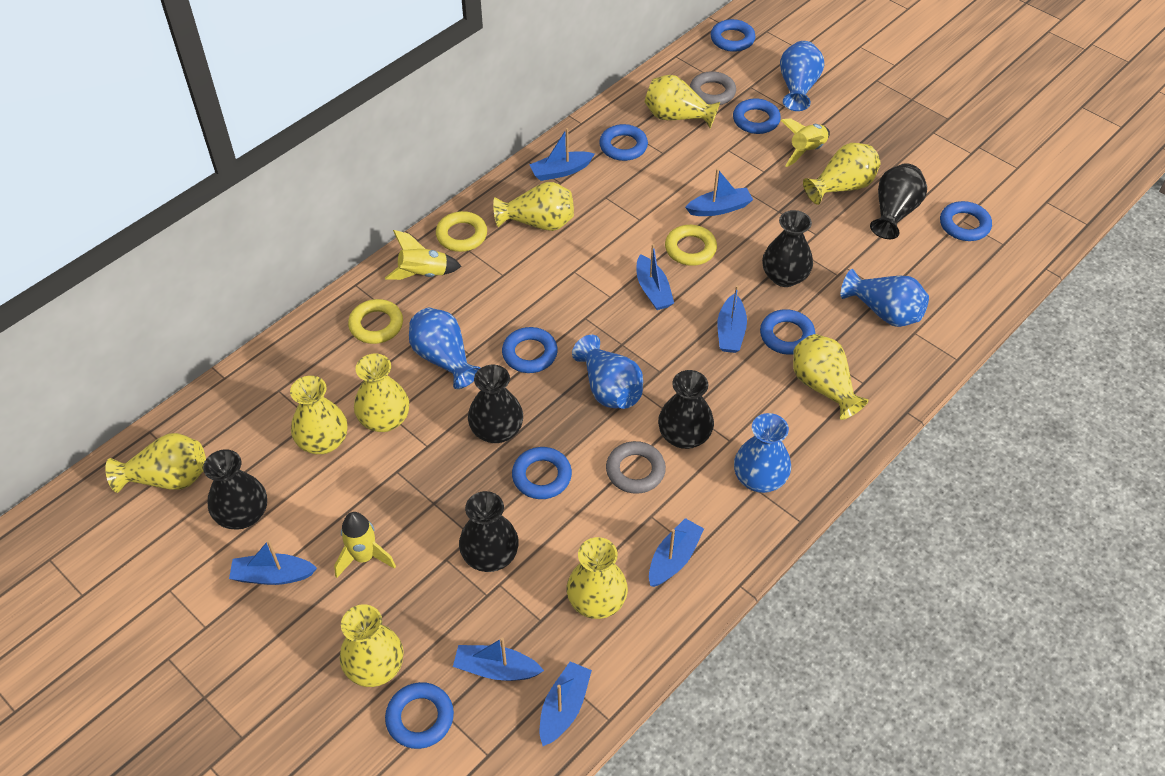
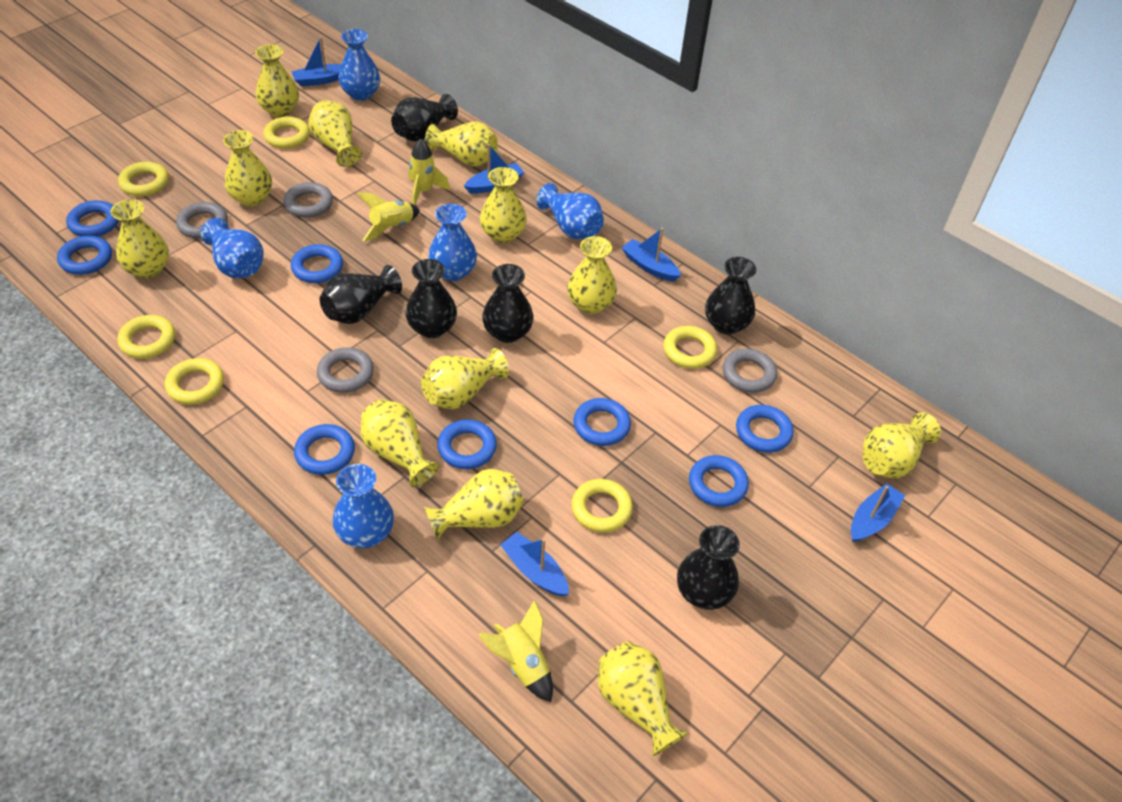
blue boat: [229,540,317,585] [453,638,544,681] [529,128,594,181] [540,662,592,746] [637,244,674,310] [649,518,704,587] [685,168,753,216] [717,285,747,353] = 8 -> [292,37,341,87] [464,144,524,194] [500,532,569,596] [622,228,681,281] [851,483,905,542] = 5
grey ring: [606,441,666,494] [690,71,736,105] = 2 -> [176,202,228,239] [283,182,333,218] [317,347,374,393] [722,349,777,393] = 4
yellow ring: [348,299,403,344] [436,211,487,252] [665,225,717,266] = 3 -> [117,315,175,359] [118,162,169,197] [165,358,224,405] [263,117,310,149] [572,479,633,533] [663,326,717,369] = 6
yellow vase: [105,433,206,493] [290,376,347,454] [340,604,404,687] [354,354,409,432] [493,182,574,231] [567,537,628,619] [645,75,720,128] [793,334,869,420] [803,143,880,205] = 9 -> [110,199,169,279] [223,130,272,206] [255,44,299,117] [308,100,362,167] [360,399,439,487] [421,348,509,409] [424,469,524,540] [425,121,498,166] [480,167,527,243] [567,236,617,314] [598,641,688,756] [863,412,941,479] = 12

